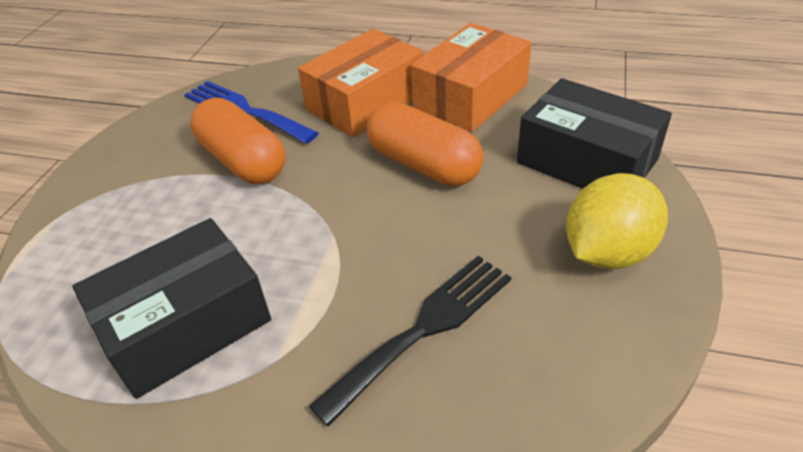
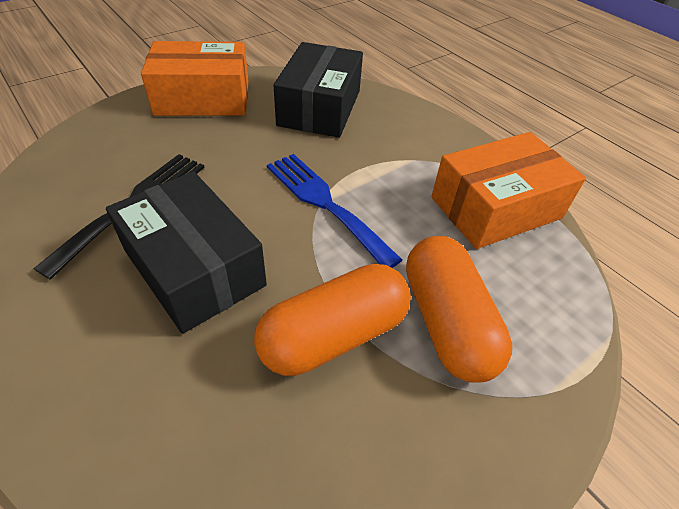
yellow lemon: [566,173,668,269] = 1 -> none = 0

